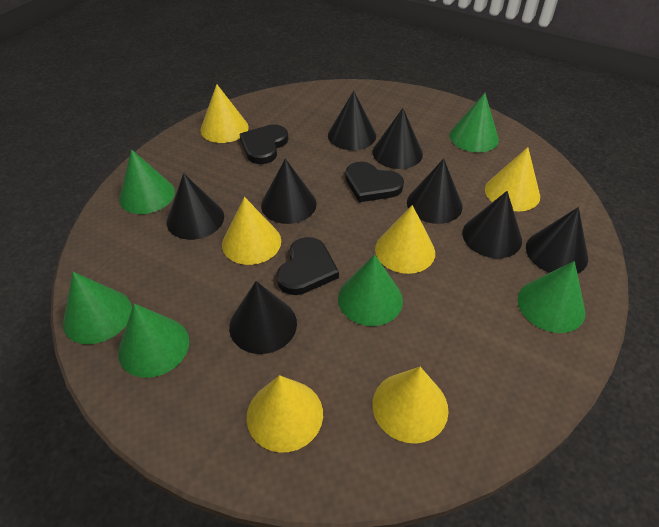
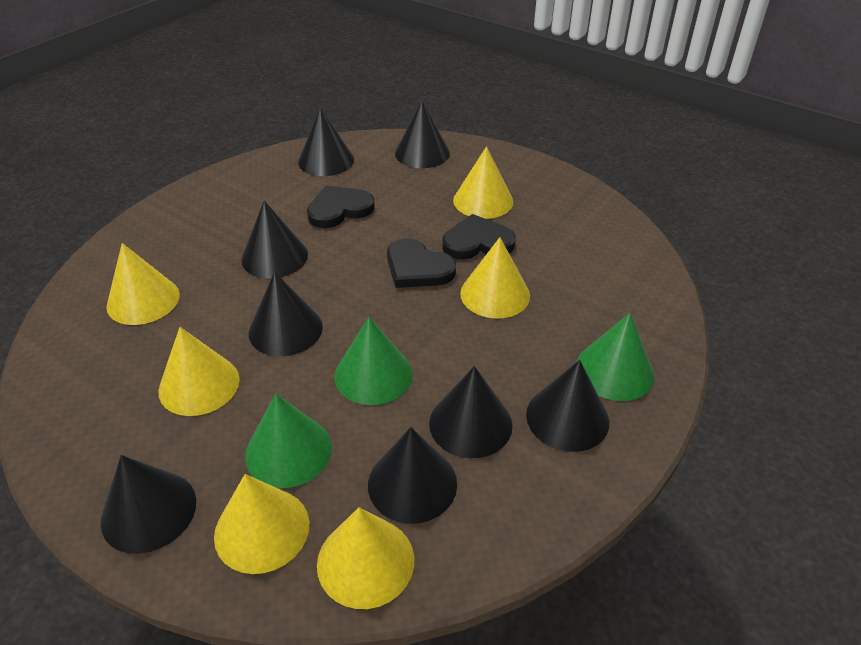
green cone: [63,272,132,344] [118,303,189,378] [119,149,175,214] [338,254,403,326] [449,93,499,152] [518,261,586,333] = 6 -> [245,394,332,488] [335,317,413,405] [576,313,654,401] = 3

